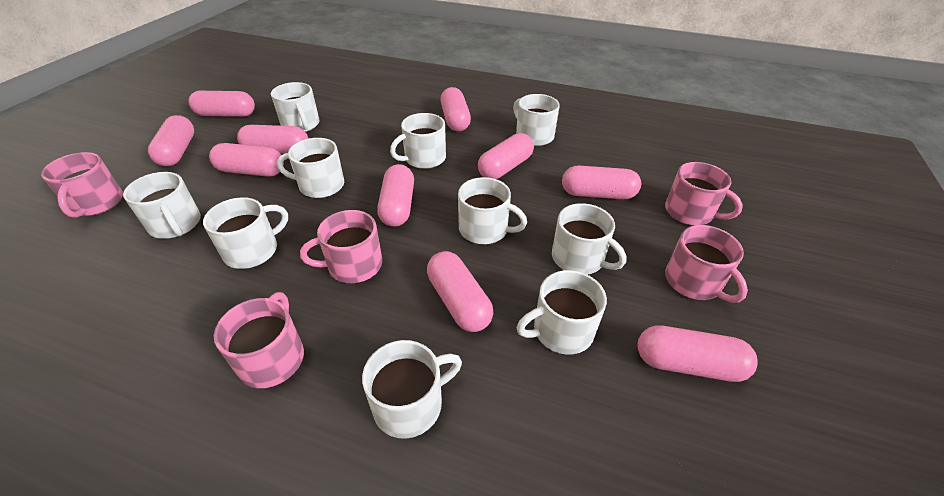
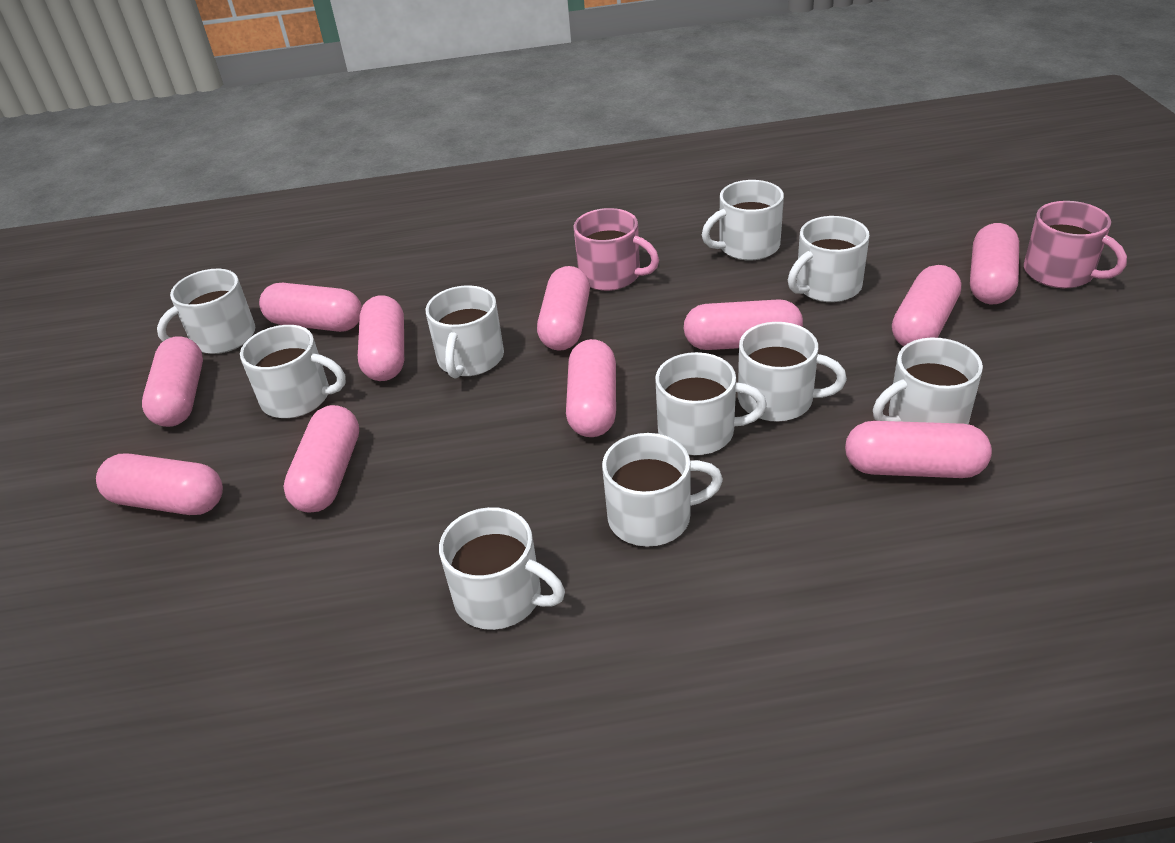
pink capsule: [148,115,194,166] [188,91,255,117] [209,143,284,177] [237,125,309,154] [377,164,414,227] [427,251,493,332] [440,87,471,131] [478,133,534,179] [562,166,641,199] [638,325,758,382] = 10 -> [96,454,223,515] [142,336,203,427] [259,283,362,332] [283,405,359,513] [358,295,404,381] [537,266,590,351] [566,339,616,437] [684,299,803,350] [845,421,992,478] [892,265,961,347] [970,223,1019,304] = 11
pink mug: [41,152,123,218] [214,292,304,388] [300,210,382,283] [665,162,743,225] [665,225,748,303] = 5 -> [573,208,659,291] [1024,201,1127,288] = 2

